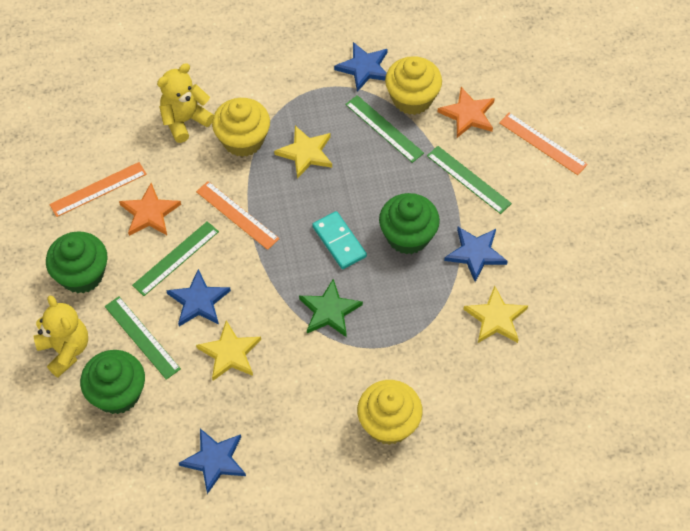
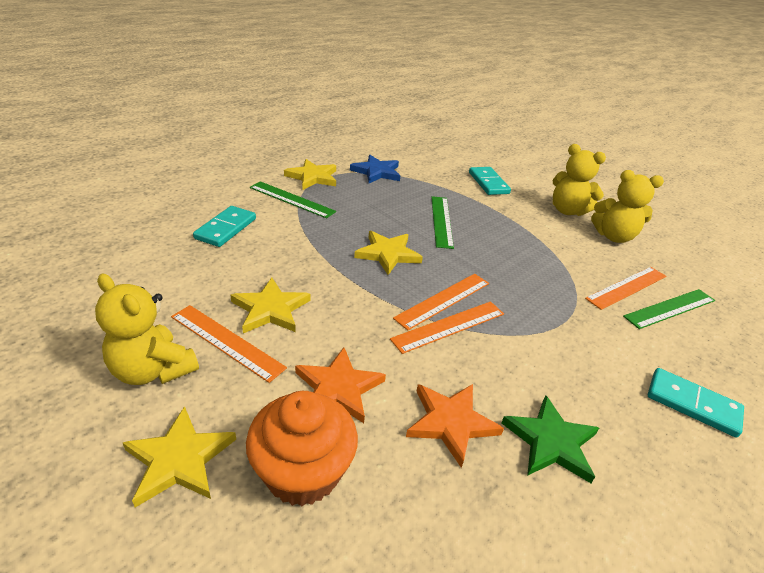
blue star: [166,269,231,326] [179,428,246,494] [334,42,387,92] [444,227,508,282] = 4 -> [350,155,401,183] = 1
green cupcake: [46,231,108,293] [80,350,145,414] [379,193,440,255] = 3 -> none = 0
green ruler: [105,297,181,380] [132,221,219,296] [345,95,424,163] [427,146,512,214] = 4 -> [250,181,336,219] [431,196,454,249] [623,289,715,329] = 3
orange cupcake: none = 0 -> [246,391,358,506] = 1
orange ruler: [49,162,147,217] [196,181,280,250] [499,113,588,175] = 3 -> [171,305,287,383] [390,301,504,354] [393,274,489,330] [585,267,666,310] = 4
turquoise domino: [312,211,367,269] = 1 -> [193,206,256,247] [469,167,511,195] [648,368,744,438] = 3
yellow cupcake: [212,98,270,157] [357,380,423,445] [385,56,442,115] = 3 -> none = 0
yellow star: [196,320,261,381] [274,126,332,179] [464,286,528,343] = 3 -> [123,406,236,507] [230,278,310,333] [284,159,336,190] [354,231,423,275] = 4
yellow teddy bear: [34,295,88,378] [157,63,214,143] = 2 -> [95,274,199,385] [553,144,606,216] [591,170,664,243] = 3

